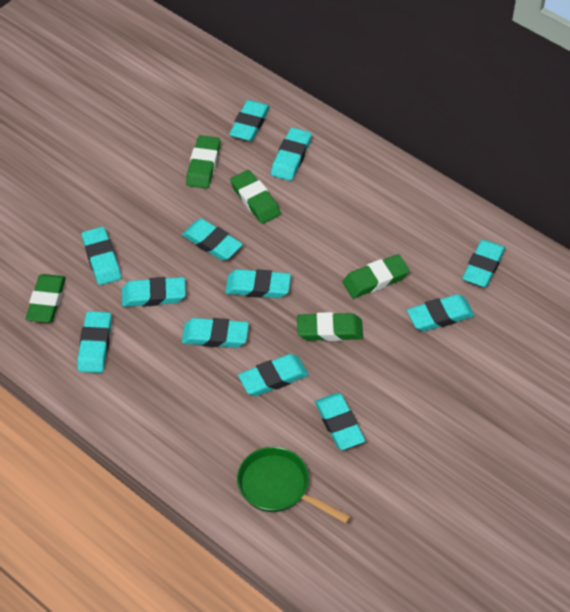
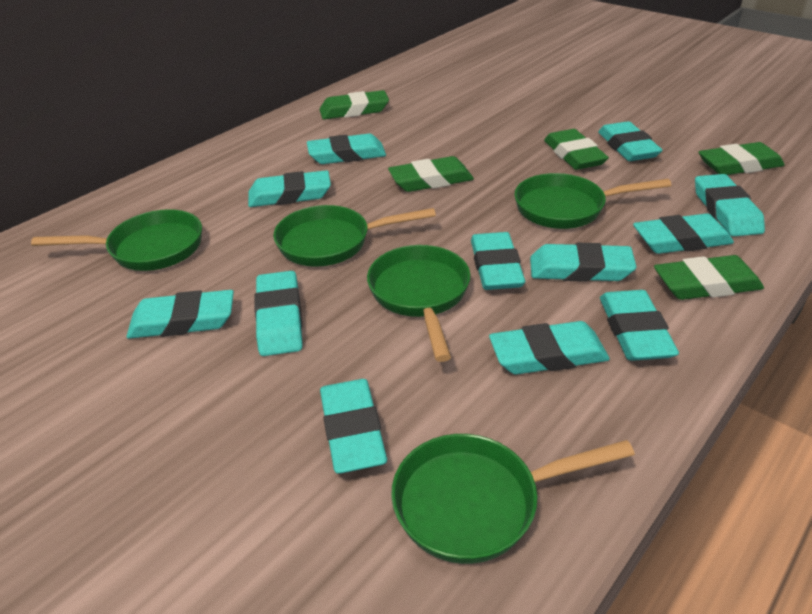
green pan: [237,447,351,524] = 1 -> [31,209,202,271] [273,205,436,267] [367,245,470,362] [391,434,635,564] [514,173,671,229] = 5

